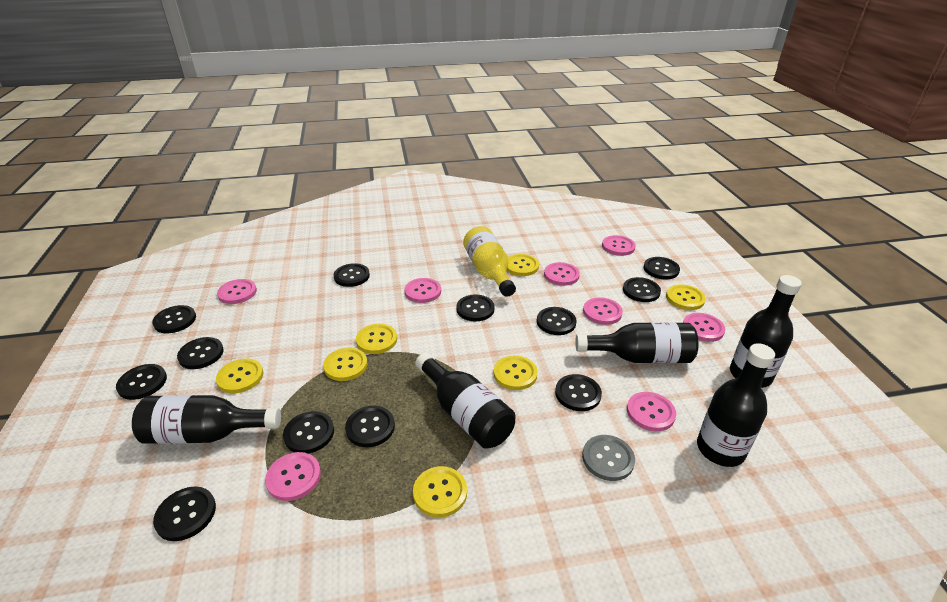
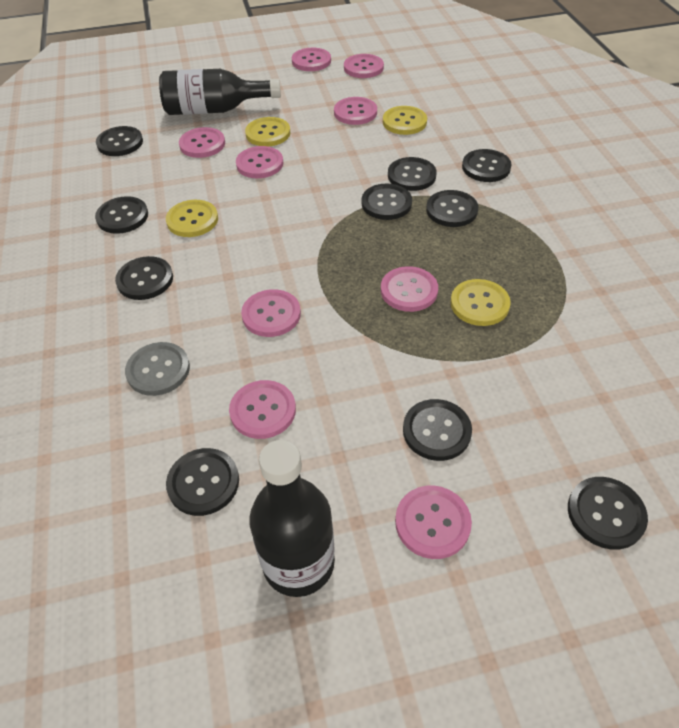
black bottle: [132,395,281,444] [415,352,515,448] [575,322,699,363] [697,343,775,467] [730,275,802,388] = 5 -> [159,69,281,115] [249,440,335,597] = 2
black button: [116,364,167,400] [152,305,196,333] [153,486,216,541] [177,337,224,369] [283,411,334,453] [334,263,370,287] [345,406,395,447] [456,294,495,321] [537,307,577,335] [555,374,602,411] [623,277,661,302] [644,257,680,279] = 12 -> [95,196,148,234] [96,126,143,156] [115,256,173,300] [166,448,239,516] [361,184,412,220] [388,157,437,191] [403,399,472,461] [426,190,478,227] [462,149,512,182] [568,477,648,549] = 10
pink button: [217,279,257,304] [265,452,321,501] [404,278,441,303] [544,262,580,286] [583,297,623,325] [602,235,636,256] [627,392,676,431] [683,313,725,342] = 8 -> [179,127,225,158] [229,380,296,439] [236,146,283,178] [241,289,301,337] [292,48,331,71] [334,97,377,125] [344,54,384,78] [381,266,438,312] [395,485,472,559] = 9
yellow bottle: [463,226,516,297] = 1 -> none = 0
yellow button: [216,358,263,394] [323,348,368,381] [356,324,397,354] [413,466,467,518] [494,356,538,390] [507,254,539,276] [666,284,706,310] = 7 -> [166,200,218,237] [245,117,290,146] [383,106,427,135] [450,279,511,326] = 4

